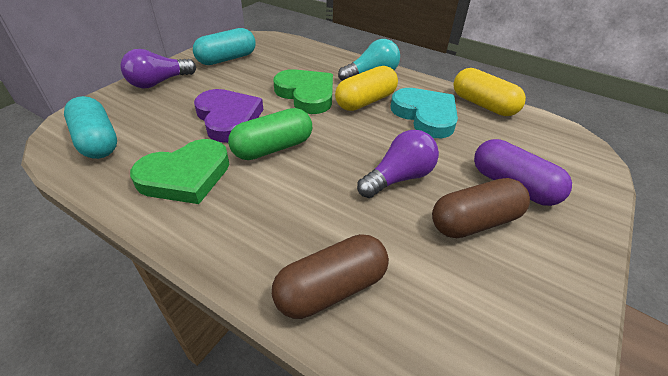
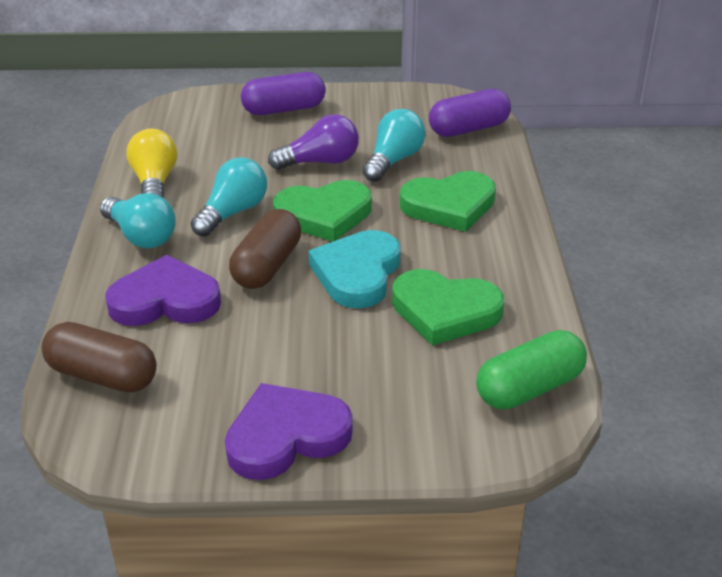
green heart: [130,139,229,204] [274,69,333,114] = 2 -> [273,180,372,242] [392,269,504,346] [399,171,496,232] = 3
purple capsule: [474,139,572,206] = 1 -> [241,72,326,115] [429,89,511,137] = 2
purple heart: [194,89,263,143] = 1 -> [105,255,221,326] [225,383,353,480] = 2
purple light bulb: [120,49,196,88] [357,130,439,198] = 2 -> [268,114,359,170] = 1
turquoise capsule: [64,96,117,159] [193,28,256,65] = 2 -> none = 0
turquoise light bulb: [338,39,400,81] = 1 -> [100,193,176,248] [191,157,267,237] [363,109,426,182] = 3
yellow capsule: [335,66,398,111] [453,68,526,116] = 2 -> none = 0
yellow light bulb: none = 0 -> [126,129,177,198] = 1

